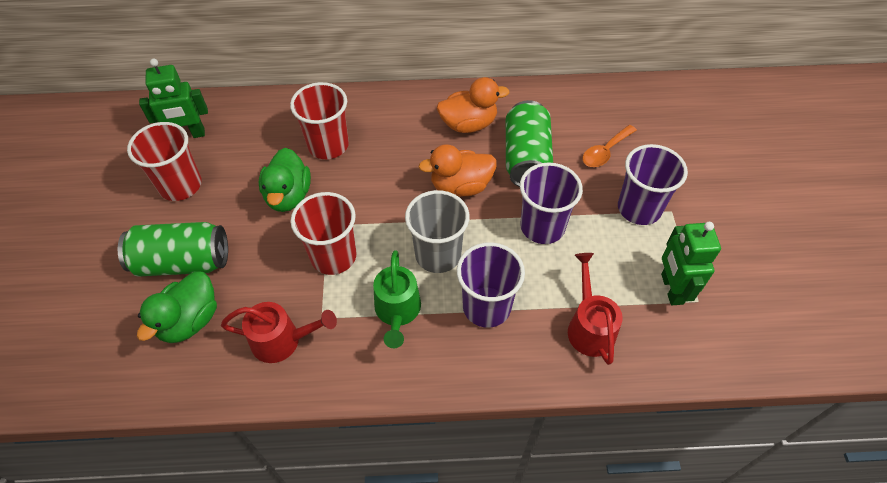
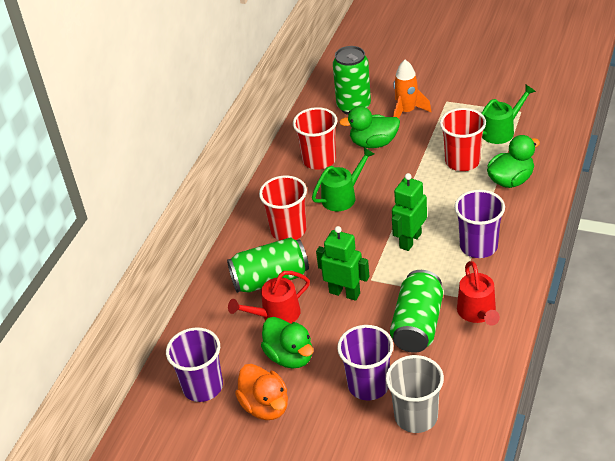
green can: [118,222,228,277] [506,100,553,187] = 2 -> [227,237,309,293] [333,46,371,115] [390,270,443,353] = 3
green duck: [137,271,217,343] [259,148,311,212] = 2 -> [261,317,313,369] [339,106,400,148] [487,135,540,188] = 3
green watering can: [373,250,421,348] = 1 -> [312,147,374,211] [481,84,536,144] = 2
orange duck: [418,144,497,197] [437,77,510,133] = 2 -> [235,364,288,420] = 1
orange rocket: none = 0 -> [393,60,432,119] = 1
orange spoon: [582,125,637,167] = 1 -> none = 0

